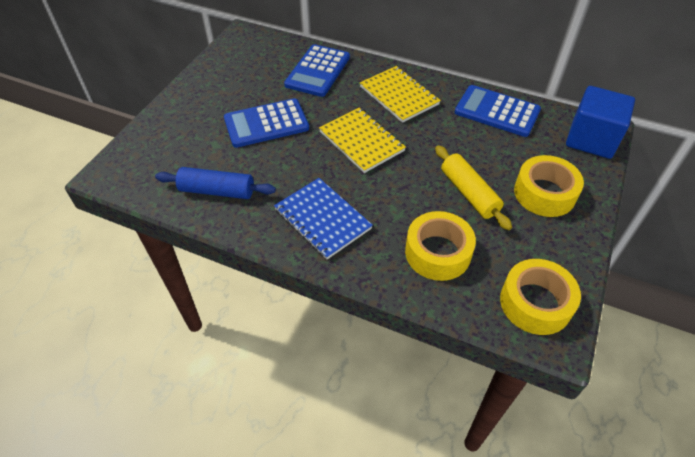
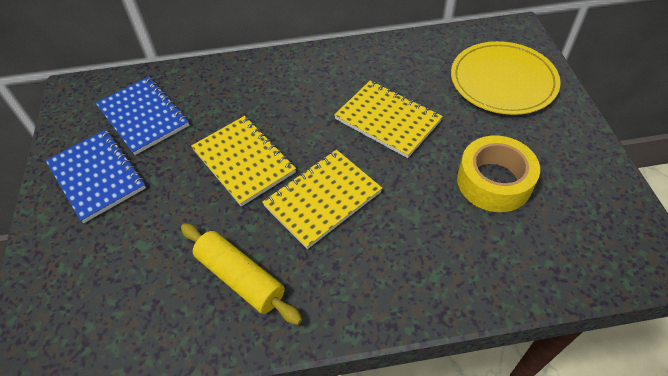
blue calculator: [224,98,309,148] [284,44,350,97] [455,85,541,137] = 3 -> none = 0
blue cube: [566,86,635,159] = 1 -> none = 0
blue notebook: [274,178,373,259] = 1 -> [46,130,146,223] [96,76,189,155] = 2
blue rolling pin: [155,167,276,199] = 1 -> none = 0
yellow notebook: [319,107,406,173] [360,66,441,123] = 2 -> [191,116,296,206] [262,150,382,249] [334,81,443,158] = 3
yellow plate: none = 0 -> [451,41,561,115] = 1
yellow tape: [405,211,476,281] [500,259,581,335] [514,155,584,217] = 3 -> [457,136,540,212] = 1

